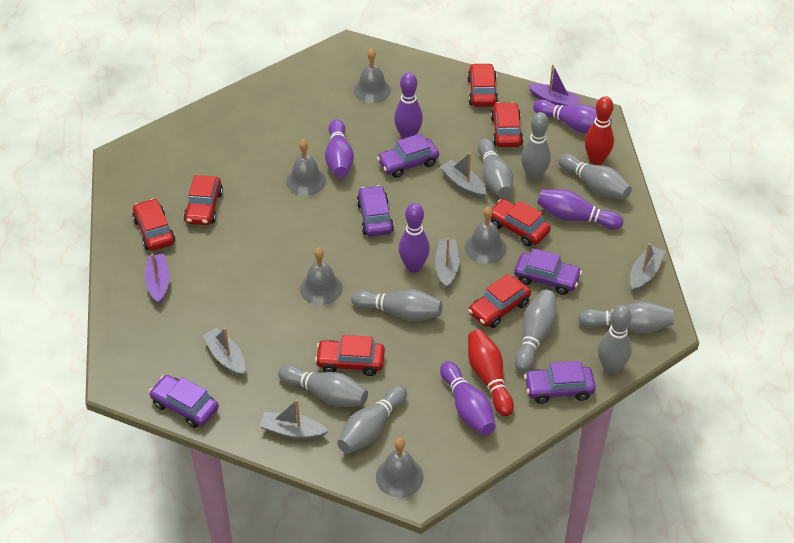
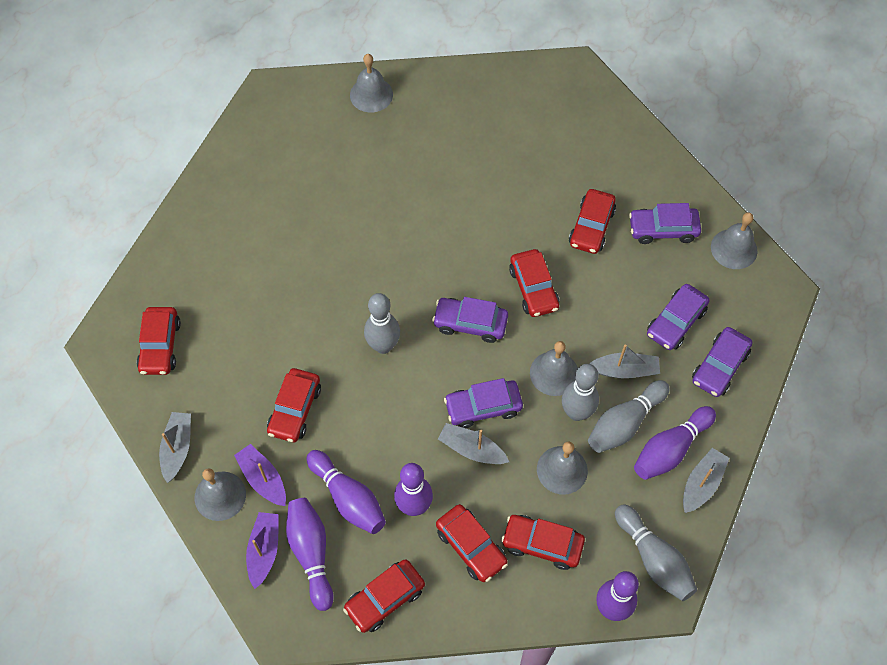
grey boat: [202,328,246,376] [260,399,328,439] [435,238,459,289] [440,153,487,198] [630,243,665,292] = 5 -> [159,412,191,483] [438,423,509,464] [590,344,660,378] [683,448,729,513] = 4
grey bowling pin: [278,365,368,407] [337,385,407,453] [351,289,442,321] [478,138,513,198] [515,290,557,372] [521,112,551,182] [558,154,632,199] [578,301,674,334] [598,305,632,375] = 9 -> [364,293,400,354] [562,364,599,421] [588,380,670,453] [615,504,697,601] = 4
purple bowling pin: [325,119,354,178] [394,72,423,139] [399,203,430,273] [440,361,496,435] [533,100,612,134] [537,189,623,230] = 6 -> [286,498,334,611] [306,450,386,534] [394,463,433,516] [596,571,639,621] [634,406,716,480] = 5
red bowling pin: [468,330,514,416] [585,96,614,165] = 2 -> none = 0

